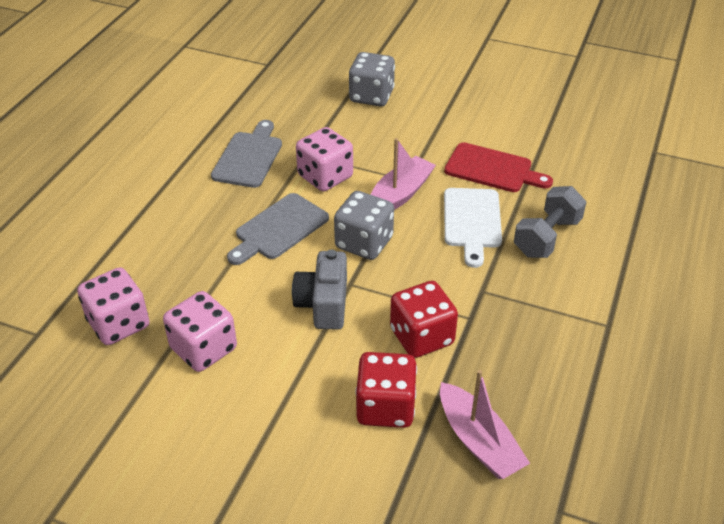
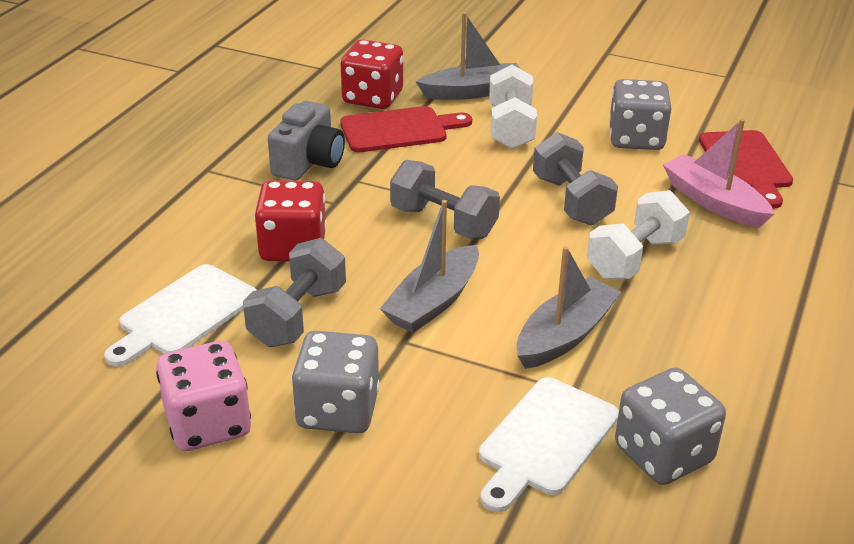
grey boat: none = 0 -> [380,200,479,333] [416,12,520,100] [517,246,621,369] = 3
grey cutting board: [211,120,282,188] [227,193,329,265] = 2 -> none = 0
grey dice: [334,191,394,260] [349,52,395,107] = 2 -> [292,331,380,433] [609,79,671,150] [615,368,726,485] = 3
grey dumbbell: [514,186,586,258] = 1 -> [243,238,346,347] [390,160,500,239] [533,132,618,226] = 3
pink boat: [371,138,436,210] [440,370,530,479] = 2 -> [663,119,774,228] = 1
pink dice: [77,267,149,345] [163,291,237,372] [296,127,353,192] = 3 -> [156,341,251,451] = 1
red cutting board: [444,142,553,192] = 1 -> [340,106,472,152] [699,130,793,209] = 2
white cutting board: [444,188,502,268] = 1 -> [104,264,257,367] [479,377,619,512] = 2
white dumbbell: none = 0 -> [489,65,537,149] [587,190,690,280] = 2

